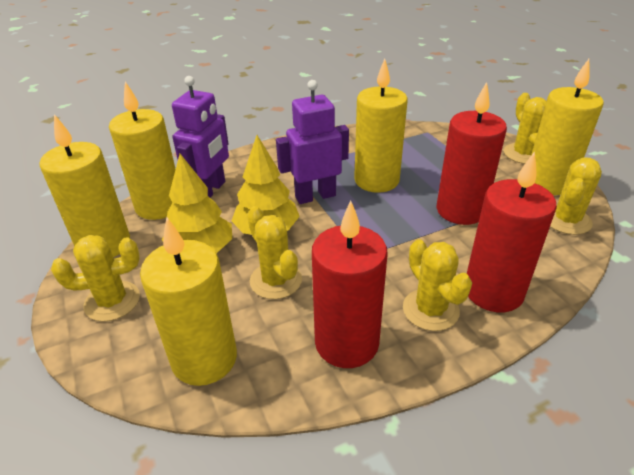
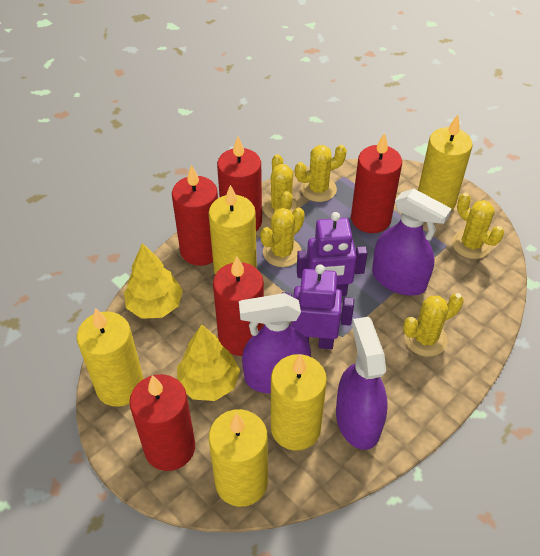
purple spray bottle: none = 0 -> [239,293,311,394] [336,317,388,450] [372,189,452,296] = 3
red candle: [312,201,388,368] [436,82,507,225] [467,151,557,312] = 3 -> [129,374,195,471] [172,165,218,266] [213,256,264,356] [217,137,262,231] [351,133,402,233] = 5

